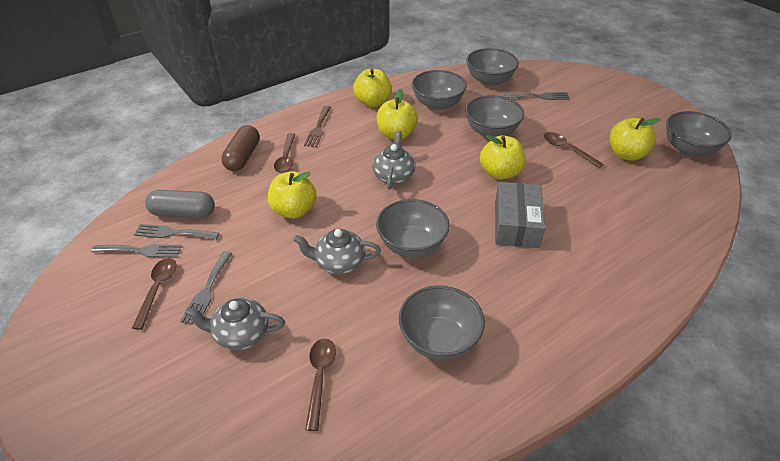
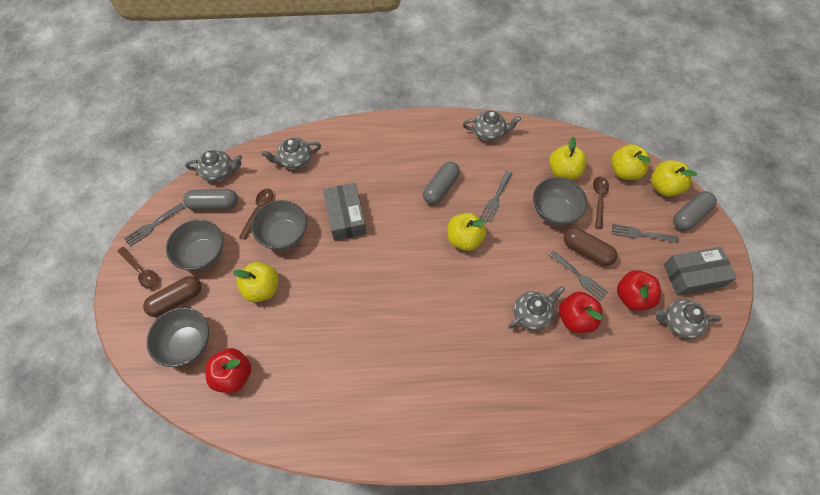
brown capsule: [221,125,260,171] = 1 -> [143,276,201,317] [564,228,617,266] = 2
brown fork: [304,106,331,147] = 1 -> none = 0
brown spoon: [132,258,176,330] [274,133,295,173] [305,338,336,431] [544,132,604,168] = 4 -> [117,247,158,289] [239,188,273,240] [593,177,609,229] = 3
grey bowl: [376,199,450,257] [399,286,485,360] [412,70,467,110] [465,95,524,138] [466,48,519,86] [666,111,731,157] = 6 -> [147,307,209,367] [166,219,223,271] [252,200,307,250] [533,177,587,225] = 4
grey box: [495,182,545,248] = 1 -> [323,183,367,241] [663,247,737,295] = 2
grey capsule: [145,190,215,218] = 1 -> [183,189,238,210] [423,162,460,204] [673,191,717,231] = 3
grey teapot: [184,298,285,351] [293,229,381,274] [372,131,415,189] = 3 -> [185,150,242,182] [261,138,321,170] [463,110,521,142] [508,286,565,330] [656,299,722,339] = 5
red apple: none = 0 -> [206,348,251,393] [559,292,603,333] [617,270,661,311] = 3

